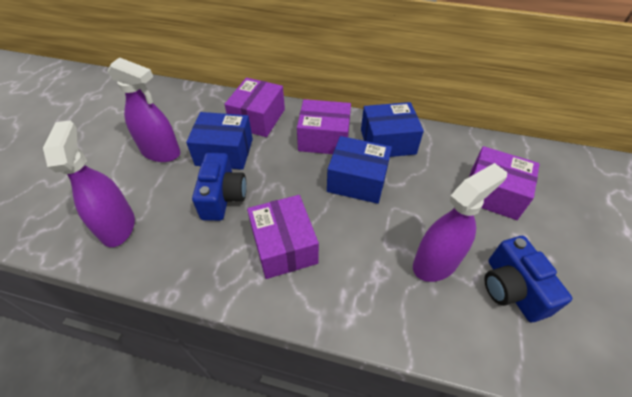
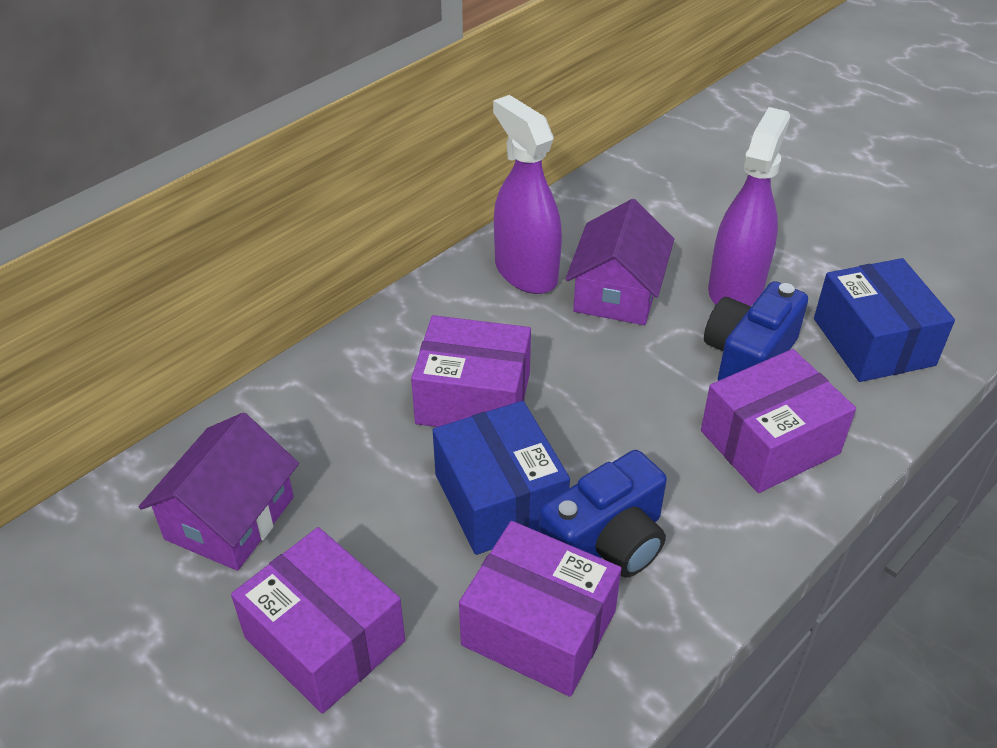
blue box: [186,112,253,170] [327,136,392,204] [361,102,424,157] = 3 -> [433,401,570,555] [814,258,955,382] = 2
purple house: none = 0 -> [139,413,299,571] [565,199,674,325] = 2
purple spray bottle: [43,120,135,247] [107,57,180,162] [413,163,507,282] = 3 -> [493,95,562,294] [708,107,790,306] = 2

